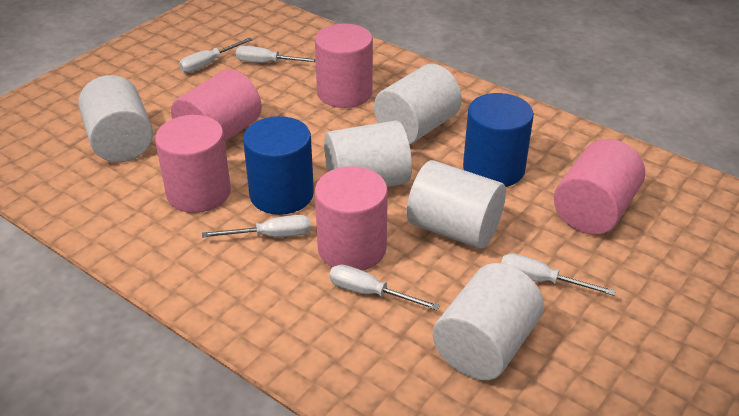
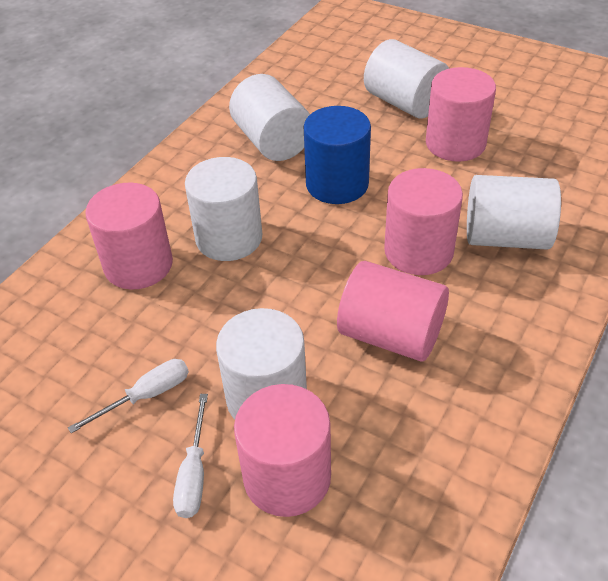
blue cylinder: [243,116,314,215] [463,93,534,187] = 2 -> [304,106,371,204] = 1
white screwdriver: [179,38,253,73] [202,215,311,238] [236,46,316,63] [329,264,440,310] [501,253,616,296] = 5 -> [68,359,189,433] [173,394,208,518] = 2

